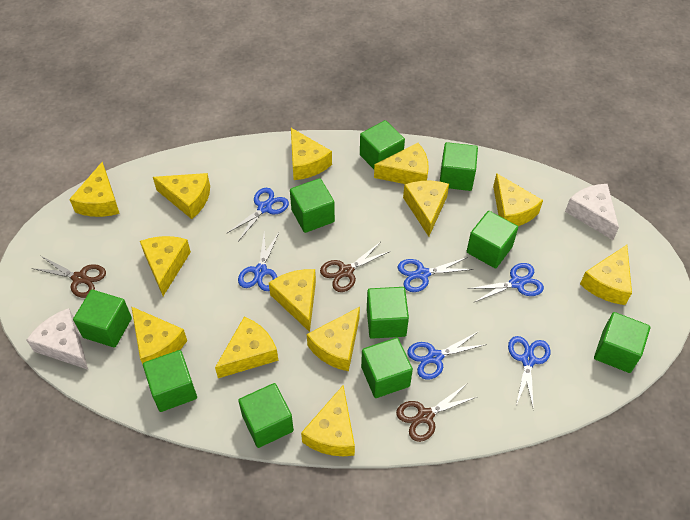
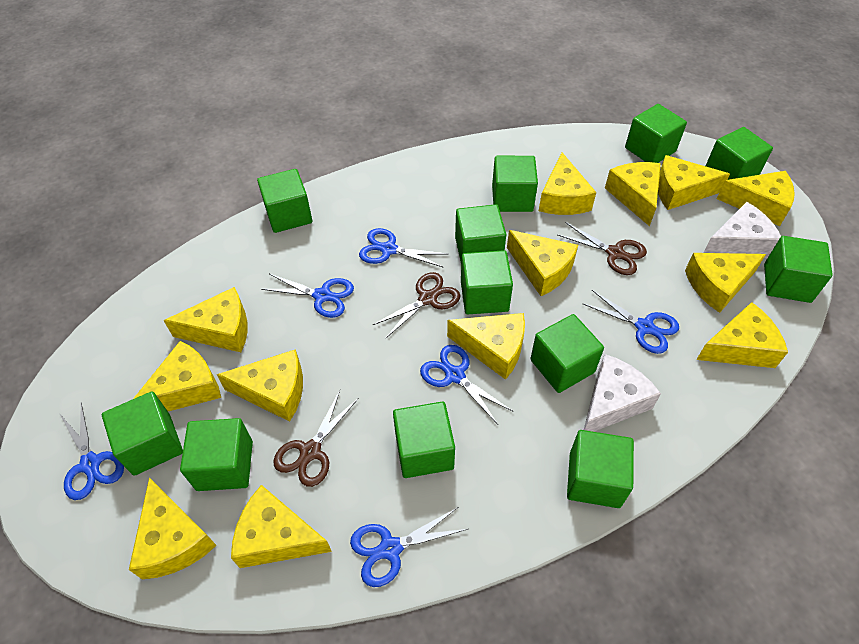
green cube: [73,290,132,348] [143,350,197,412] [238,383,294,448] [290,178,335,233] [360,120,405,169] [361,338,413,398] [367,287,409,339] [440,142,478,191] [467,211,518,268] [594,312,650,373] = 10 -> [102,392,183,476] [180,418,253,491] [257,169,313,233] [393,402,455,478] [455,204,506,262] [461,250,513,314] [492,156,538,212] [530,314,604,393] [567,430,634,508] [625,104,687,163] [706,127,773,180] [764,236,833,303] = 12

